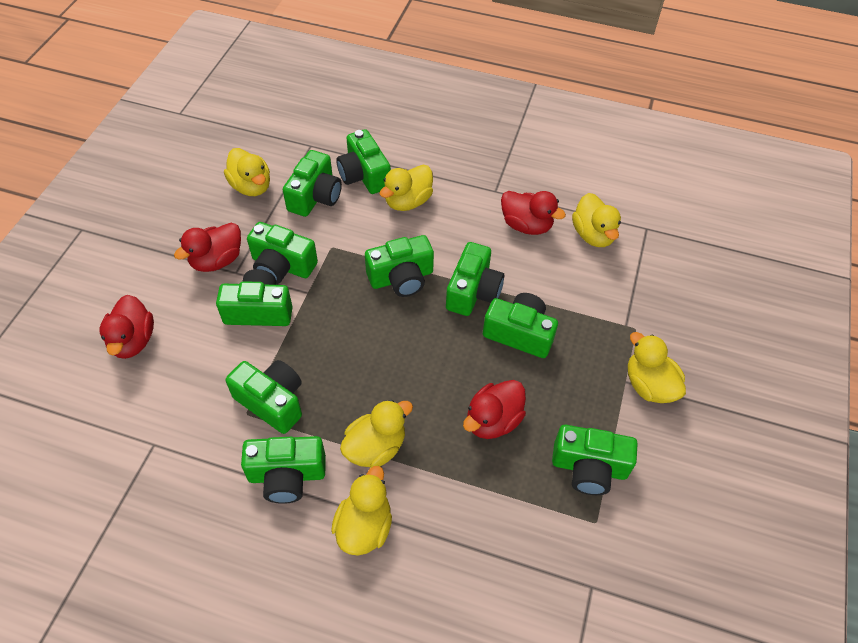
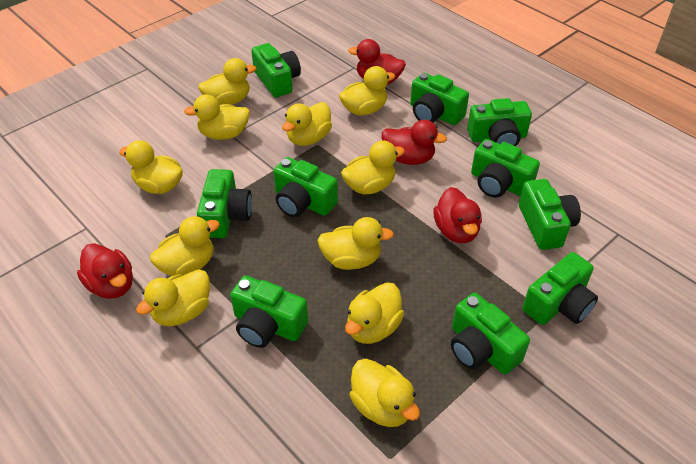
yellow duck: [224,148,270,196] [331,466,392,555] [340,399,413,468] [379,165,433,211] [572,193,621,247] [628,332,686,403] = 6 -> [119,140,183,194] [136,269,210,326] [150,216,220,276] [184,94,250,140] [198,58,256,105] [282,102,332,146] [317,217,394,270] [339,66,395,116] [341,140,405,194] [345,283,404,344] [349,359,420,427] = 11

